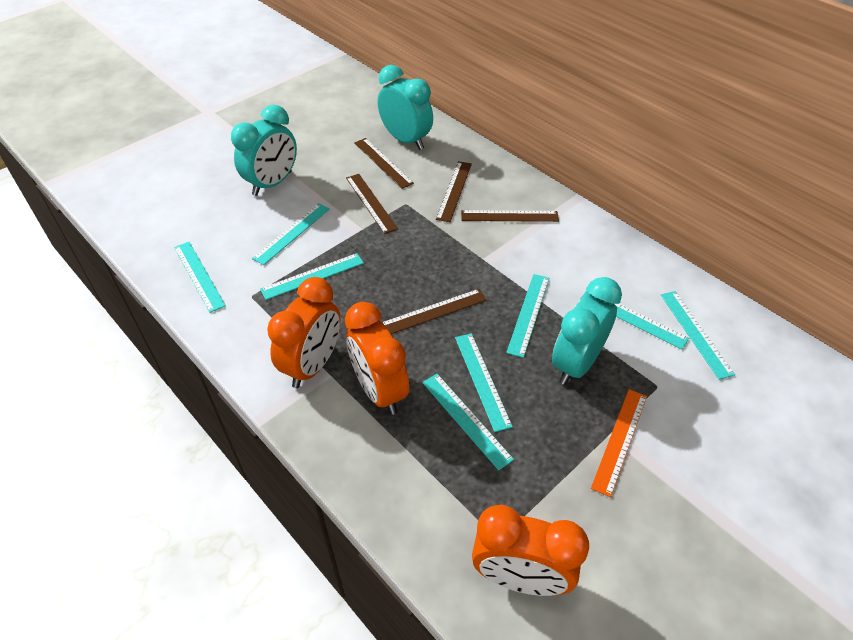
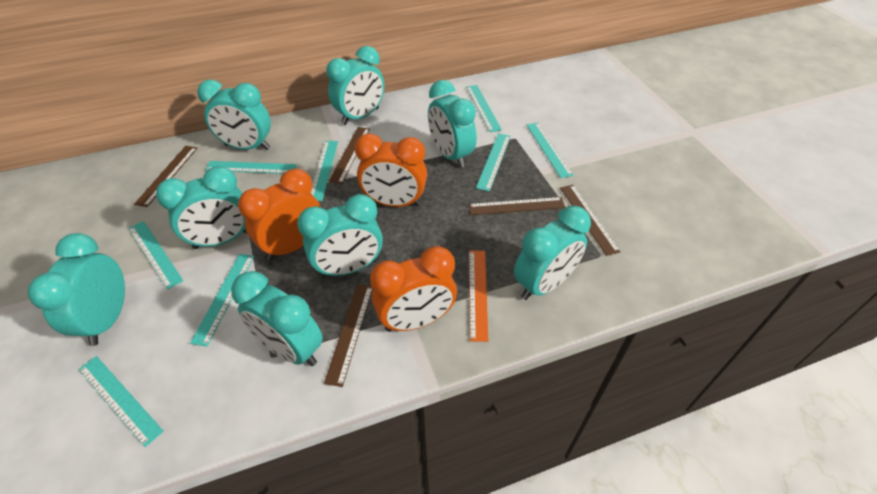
turquoise clock: [231,105,297,196] [378,65,433,150] [552,277,622,385] = 3 -> [28,233,125,346] [156,166,247,249] [197,80,271,150] [231,271,323,366] [297,194,383,278] [326,46,385,125] [428,80,477,168] [514,206,591,300] = 8

